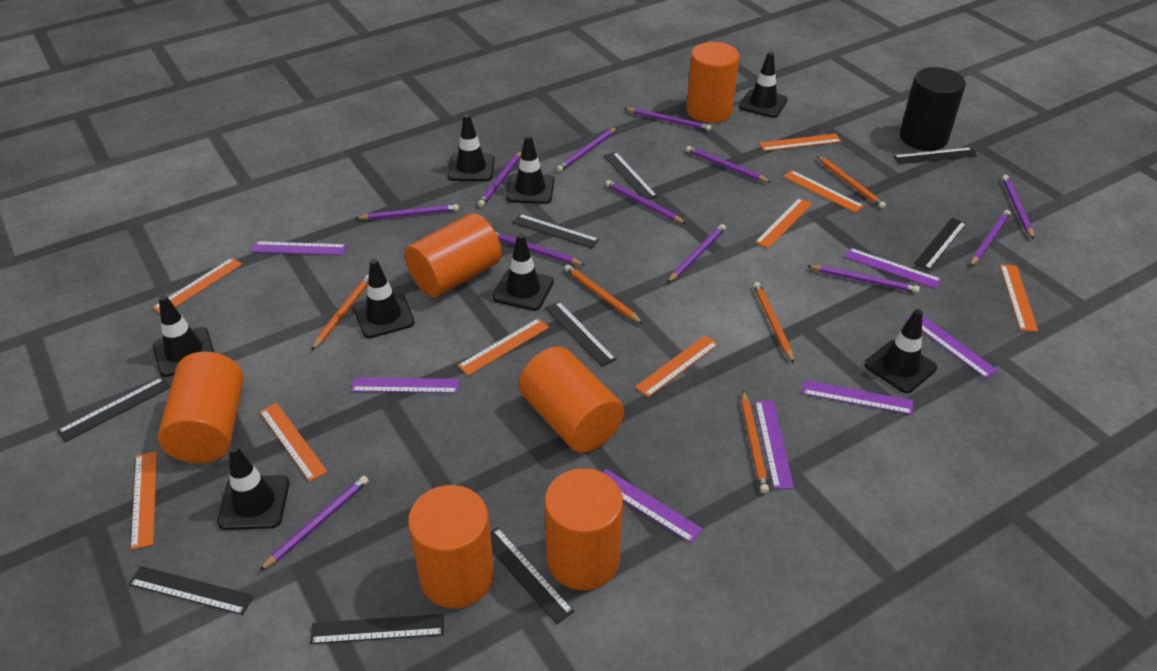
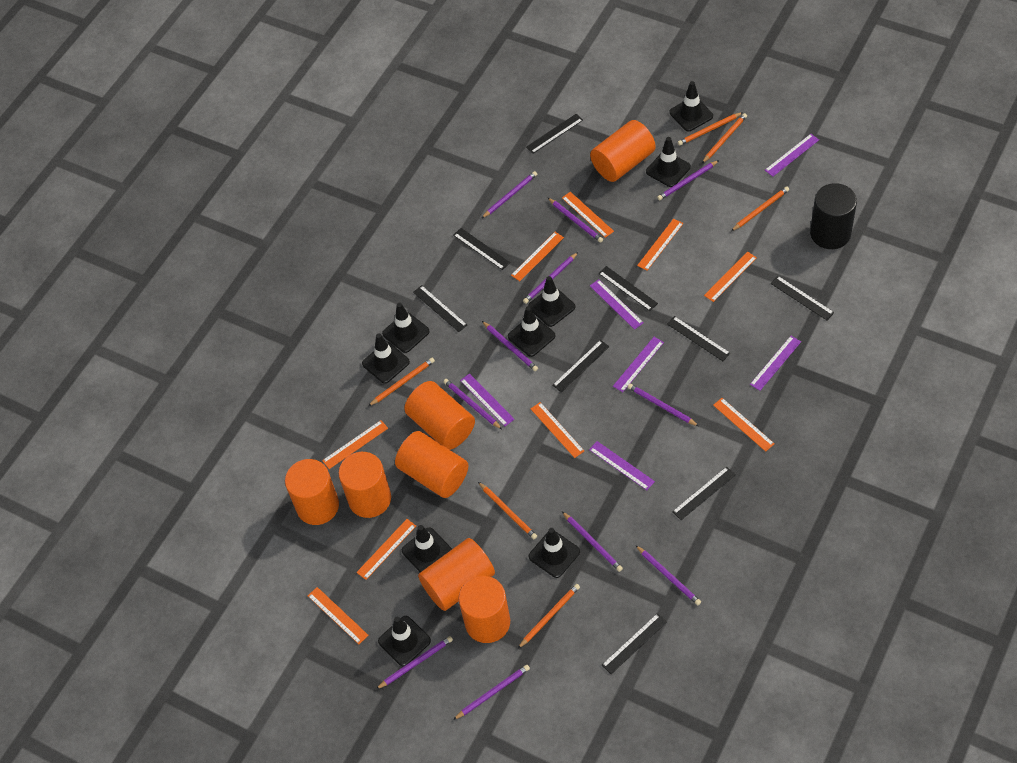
black traffic cone: [153,295,214,377] [217,445,289,530] [354,259,415,338] [448,114,495,181] [492,233,554,311] [506,135,554,204] [739,52,788,118] [864,309,937,393] = 8 -> [362,333,410,384] [378,616,431,666] [382,303,430,353] [402,525,452,572] [508,306,555,357] [528,276,575,327] [529,528,580,578] [646,137,691,187] [669,81,713,131] = 9
orange cylinder: [158,352,244,463] [405,213,502,298] [408,485,494,608] [519,347,624,453] [544,468,623,590] [686,42,739,123] = 6 -> [285,459,339,525] [339,452,391,518] [395,431,468,498] [404,381,475,450] [418,538,495,611] [459,576,510,643] [590,120,656,182] = 7
orange pencil: [311,274,369,351] [564,265,643,324] [742,391,769,494] [753,282,794,363] [817,156,886,209] = 5 -> [368,358,435,406] [478,482,537,539] [518,584,580,649] [678,112,743,146] [702,113,747,163] [731,187,789,231] = 6
purple pencil: [259,476,369,571] [356,204,459,220] [478,151,522,207] [496,232,585,265] [556,127,617,172] [605,180,686,224] [624,108,711,131] [667,224,726,283] [686,146,771,183] [808,265,920,293] [970,210,1011,267] [1002,175,1034,239] = 12 -> [376,636,453,689] [443,379,502,429] [453,665,530,720] [482,171,537,218] [482,321,538,371] [523,252,578,304] [548,198,603,243] [562,512,623,572] [628,384,699,426] [636,545,701,605] [657,160,719,200] = 11
purple ruler: [251,241,347,255] [351,377,460,393] [603,469,703,543] [755,400,794,489] [802,380,913,415] [845,248,942,289] [906,315,998,379] = 7 -> [460,373,515,426] [589,441,655,490] [590,279,644,330] [613,337,664,392] [750,336,801,391] [765,134,819,177] = 6

